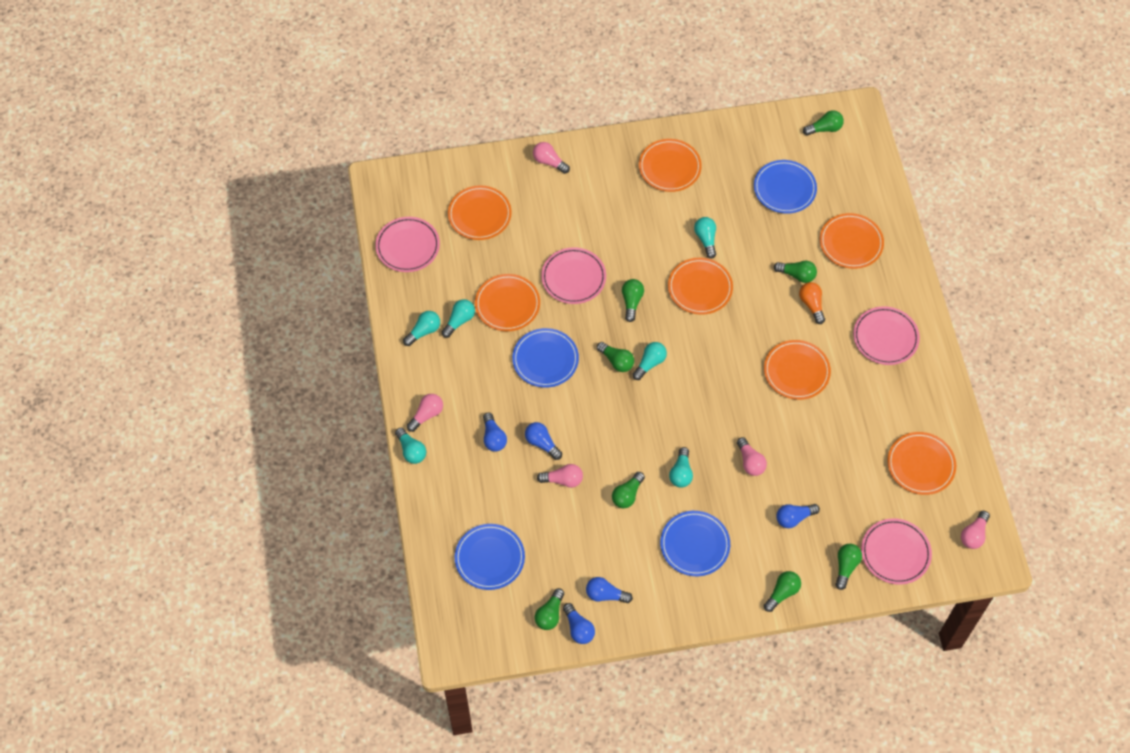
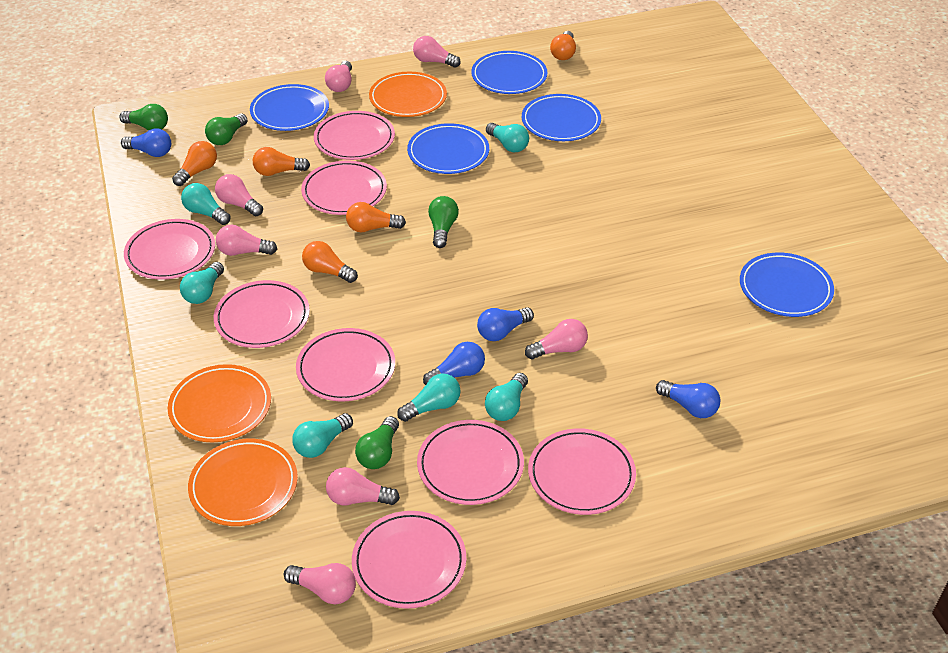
blue light bulb: [483,413,507,451] [525,422,562,460] [563,603,595,644] [586,577,633,603] [776,504,820,528] = 5 -> [121,129,171,157] [423,342,485,385] [477,307,534,341] [656,380,720,418] = 4
blue plate: [455,524,525,590] [512,328,579,388] [660,511,730,576] [754,160,817,214] = 4 -> [250,84,329,131] [407,123,489,174] [471,51,548,94] [522,94,601,141] [740,253,834,317] = 5
green light bulb: [535,588,564,630] [597,342,634,372] [612,472,645,508] [622,279,644,322] [764,571,801,612] [774,261,817,283] [803,110,844,136] [836,544,862,590] = 8 -> [119,104,168,130] [205,113,248,145] [355,416,399,469] [428,196,459,248] = 4
orange light bulb: [799,282,825,324] = 1 -> [172,141,217,186] [253,147,310,176] [302,241,358,283] [346,202,406,232] [550,31,576,60] = 5
orange plate: [448,185,512,240] [475,274,540,331] [639,139,702,192] [668,258,733,315] [764,340,831,400] [820,213,884,269] [887,432,956,495] = 7 -> [168,364,271,442] [188,439,298,526] [369,72,447,117] = 3
pink light bulb: [407,394,443,432] [533,142,570,174] [537,464,583,488] [737,437,767,476] [961,511,990,549] = 5 -> [215,174,263,216] [216,224,277,256] [284,563,356,605] [325,61,352,92] [326,467,400,505] [413,36,461,68] [525,319,588,359] = 7
pink plate: [375,217,440,272] [541,247,606,304] [853,306,920,365] [861,518,932,585] = 4 -> [124,219,215,279] [214,280,310,348] [296,328,395,401] [301,161,387,215] [314,111,395,160] [352,511,466,609] [417,420,524,505] [528,428,636,515] = 8

